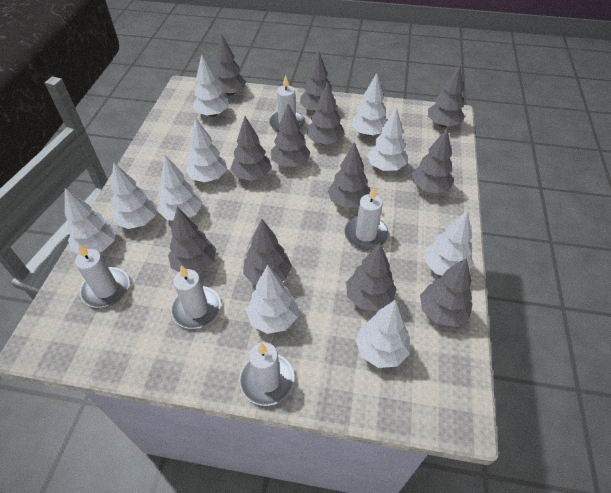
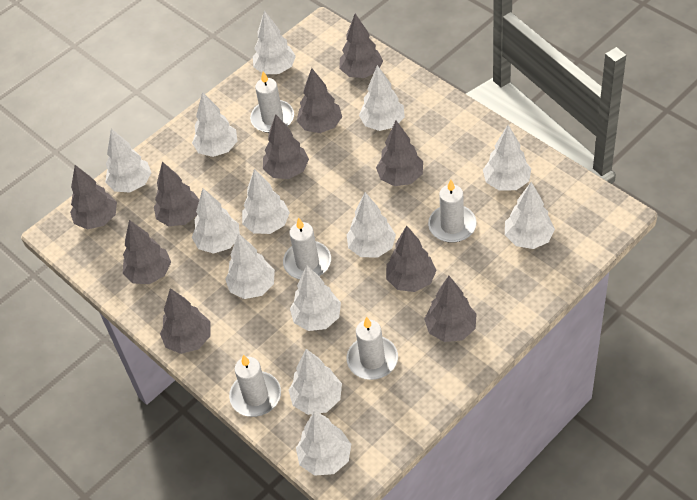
grey tree: [168,207,216,273] [214,34,246,96] [230,116,271,181] [243,219,292,285] [271,103,311,167] [300,50,336,112] [307,82,345,145] [328,142,370,208] [346,243,397,311] [412,129,454,194] [420,258,472,327] [428,65,465,127] = 12 -> [70,165,117,229] [123,220,171,284] [154,162,199,226] [160,288,210,354] [263,114,309,179] [297,68,342,133] [339,14,383,78] [376,121,423,186] [386,226,437,292] [424,276,477,342] = 10
white tree: [65,188,116,254] [111,162,157,229] [158,155,203,221] [186,117,227,182] [192,54,228,117] [246,265,298,334] [352,73,387,136] [355,300,410,368] [367,107,407,171] [425,210,474,276] = 10 -> [105,129,151,193] [192,92,237,157] [192,188,240,254] [225,233,275,299] [242,169,290,234] [253,11,296,74] [289,349,342,415] [290,265,341,331] [296,410,351,476] [347,192,396,257] [359,65,405,131] [483,125,531,191] [505,182,555,249] = 13

